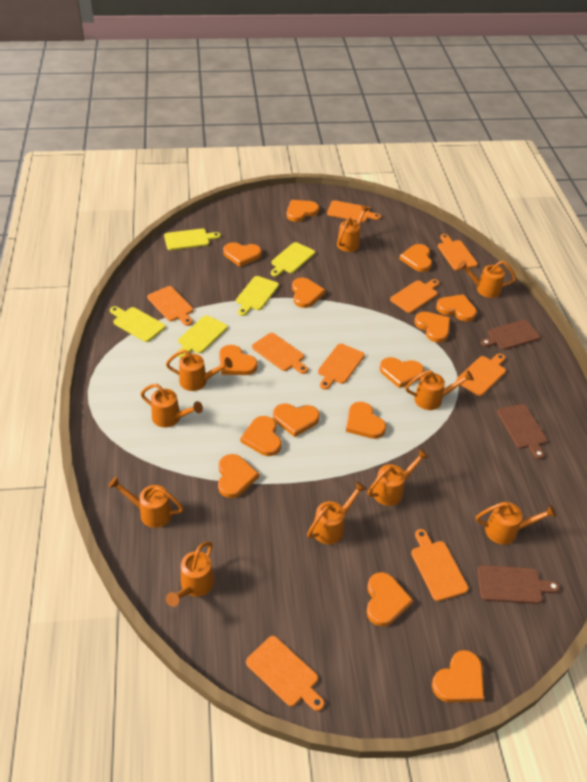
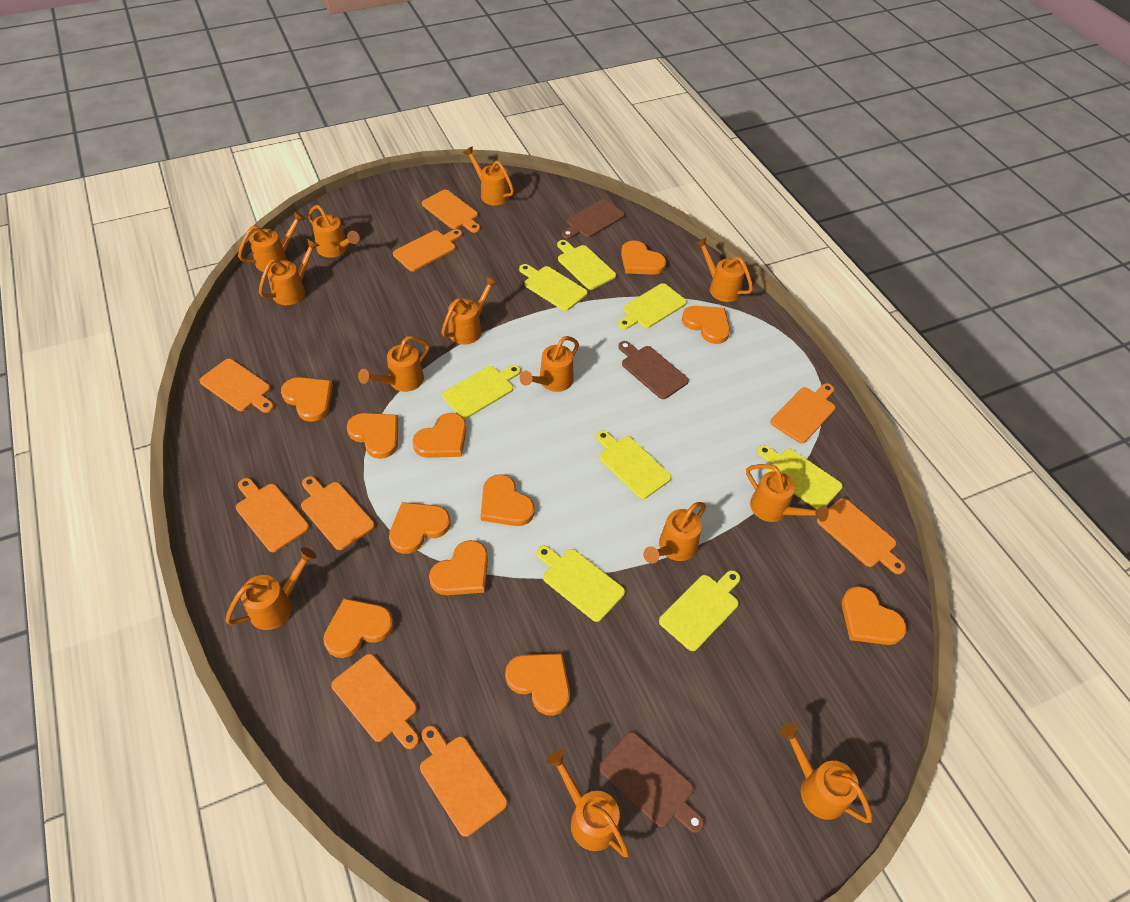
orange heart: [218,454,259,498] [219,345,258,375] [223,242,262,267] [240,416,281,456] [273,403,320,437] [287,200,319,222] [292,278,326,308] [346,402,386,439] [366,572,413,626] [380,357,424,388] [399,244,432,272] [414,312,450,343] [432,650,484,703] [436,294,477,322] = 14 -> [281,377,333,422] [323,598,394,658] [347,413,398,459] [389,502,450,554] [412,413,467,458] [429,540,488,595] [481,474,535,526] [505,653,570,716] [621,240,666,275] [682,306,730,344] [842,586,907,645] = 11
orange watering can: [108,476,184,528] [141,384,203,428] [166,350,233,391] [166,541,214,607] [307,481,366,544] [337,205,370,252] [367,449,429,506] [405,370,474,410] [458,260,516,298] [476,502,556,545] = 10 -> [225,547,317,630] [238,211,306,272] [259,239,320,305] [308,205,360,258] [358,336,430,392] [441,276,498,345] [463,146,514,205] [520,336,579,392] [546,750,629,857] [643,502,706,564] [695,238,753,302] [746,464,829,522] [779,723,872,823] = 13
yellow cutting board: [110,306,166,342] [164,228,221,250] [177,315,228,358] [236,276,279,316] [271,242,315,277] = 5 -> [442,365,521,419] [519,264,588,311] [536,545,625,622] [557,240,616,290] [596,430,671,499] [618,283,687,329] [659,570,740,651] [757,445,843,510] = 8

